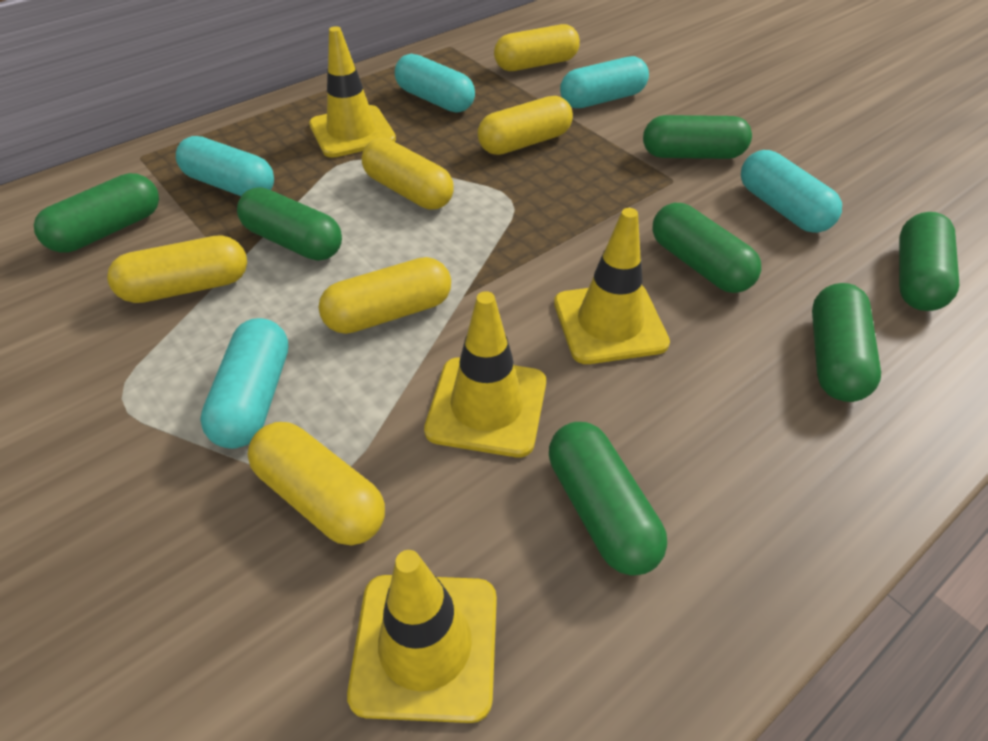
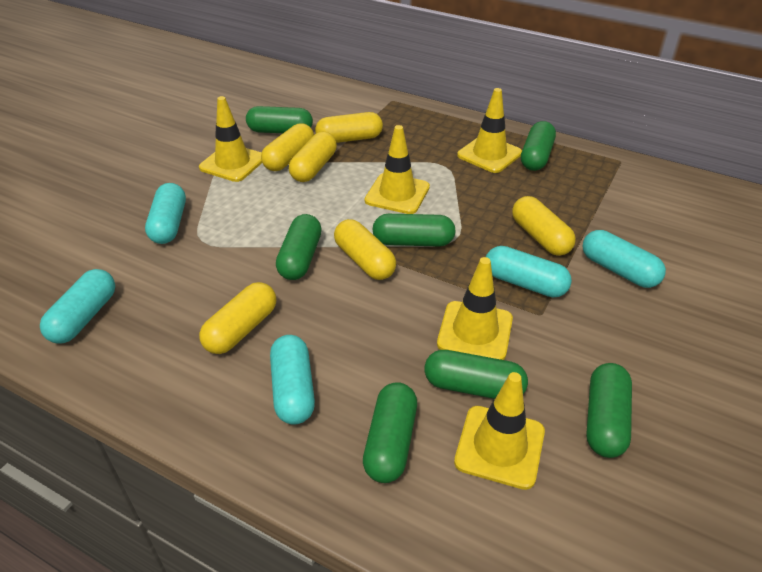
yellow traffic cone: [309,26,396,158] [347,550,497,723] [424,291,546,457] [554,208,670,364] = 4 -> [199,96,262,182] [365,125,430,214] [437,257,513,360] [454,372,545,490] [457,88,522,173] = 5

